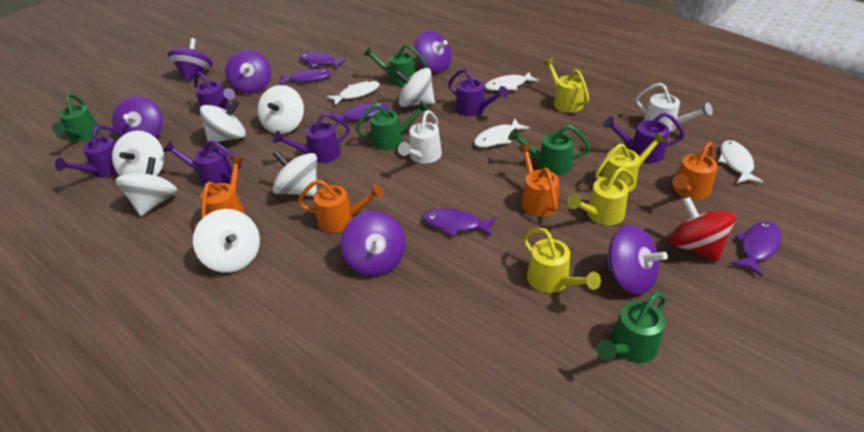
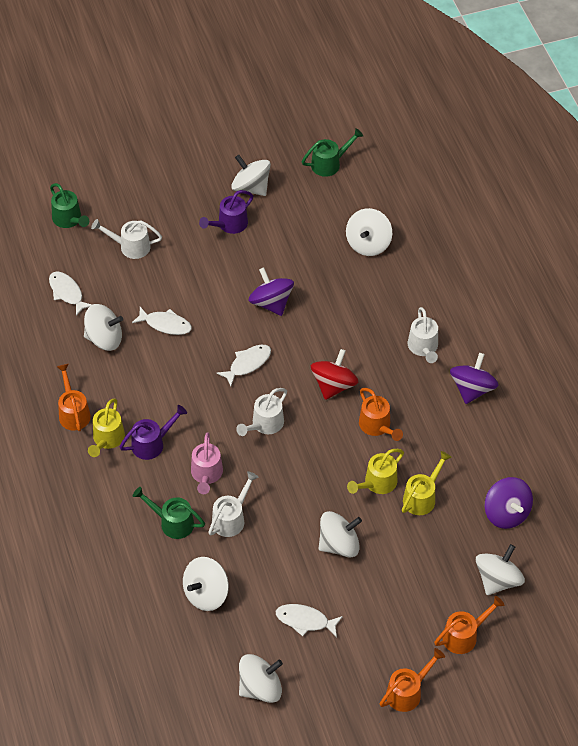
green watering can: [52,94,100,142] [355,101,429,150] [364,44,427,87] [508,125,590,175] [597,292,666,363] = 5 -> [50,183,89,228] [133,487,205,539] [302,128,363,177] = 3
pink watering can: none = 0 -> [191,432,223,494] = 1
purple fish: [279,69,331,85] [299,52,347,68] [331,103,388,125] [422,209,496,237] [731,221,781,277] = 5 -> none = 0
purple spinning top: [112,96,163,138] [168,38,213,81] [225,50,271,94] [341,211,405,276] [415,31,451,72] [604,225,668,295] = 6 -> [249,267,294,316] [450,353,499,404] [485,477,533,529] = 3
purple watering can: [55,125,124,178] [163,140,241,186] [194,71,235,111] [273,113,350,163] [448,69,508,116] [603,112,685,163] = 6 -> [119,405,187,460] [199,190,253,234] = 2
white watering can: [398,110,442,164] [635,83,713,133] = 2 -> [91,219,162,259] [208,471,259,537] [236,388,287,436] [408,307,438,363] = 4
yellow watering can: [523,228,601,293] [543,57,589,113] [567,167,635,225] [595,132,666,192] = 4 -> [88,398,125,457] [347,449,404,494] [402,451,452,515] = 3

